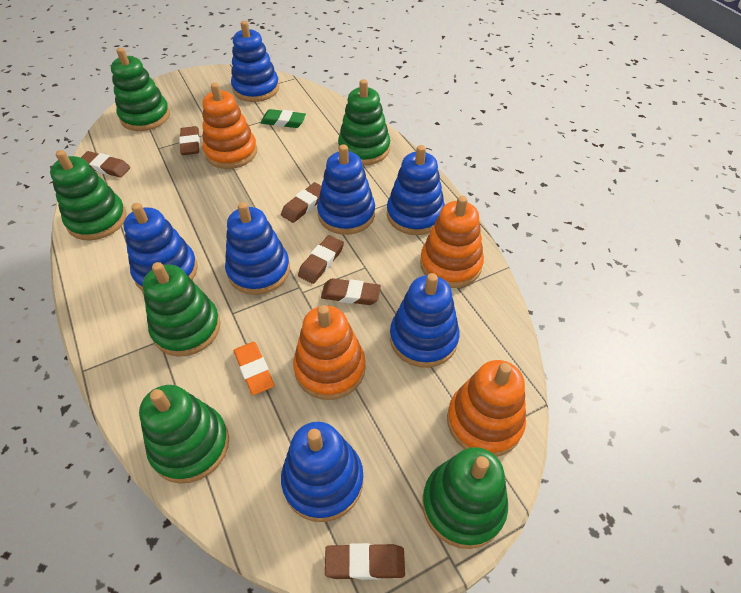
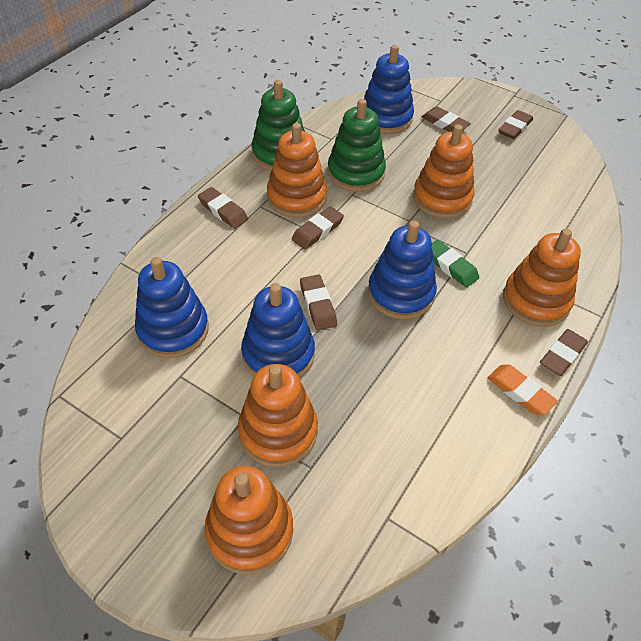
blue stacking toy: [123,203,198,291] [225,202,290,295] [231,21,279,102] [281,422,363,522] [317,144,375,235] [387,145,445,235] [390,273,460,368] = 7 -> [135,257,209,358] [241,283,315,378] [364,45,414,134] [368,221,437,319] = 4
green stacking toy: [50,150,127,240] [111,48,170,131] [139,385,229,484] [143,262,221,357] [338,79,390,165] [422,447,508,549] = 6 -> [252,80,305,171] [328,99,386,192] = 2
orange stacking toy: [203,83,257,169] [293,305,366,400] [420,196,484,288] [447,360,526,457] = 4 -> [204,466,293,575] [238,364,318,467] [267,123,327,218] [413,124,475,219] [503,228,581,327] = 5

